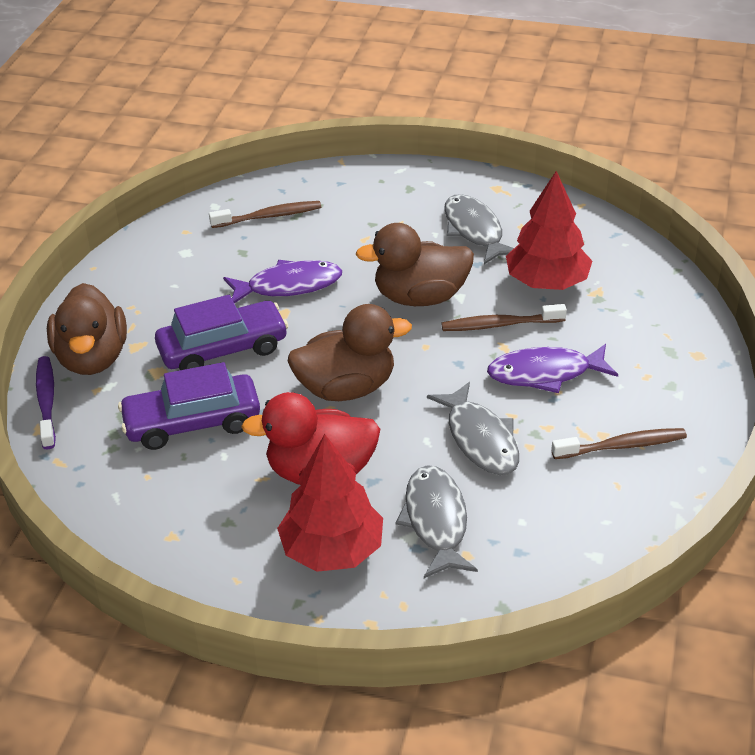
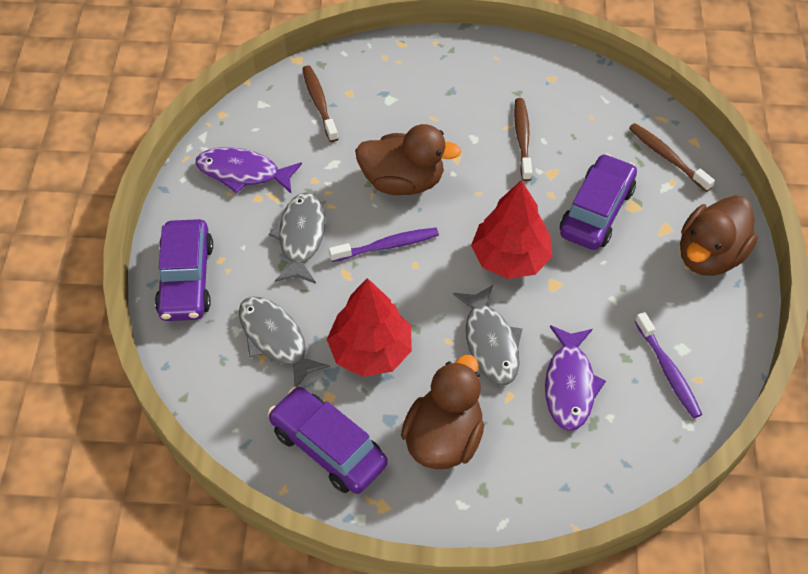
purple car: [118,362,260,450] [155,295,288,370] = 2 -> [155,219,213,321] [268,387,388,494] [560,153,637,250] = 3
purple toothbrush: [36,356,56,450] = 1 -> [329,228,439,262] [635,312,702,419] = 2
red duck: [241,392,380,485] = 1 -> none = 0

